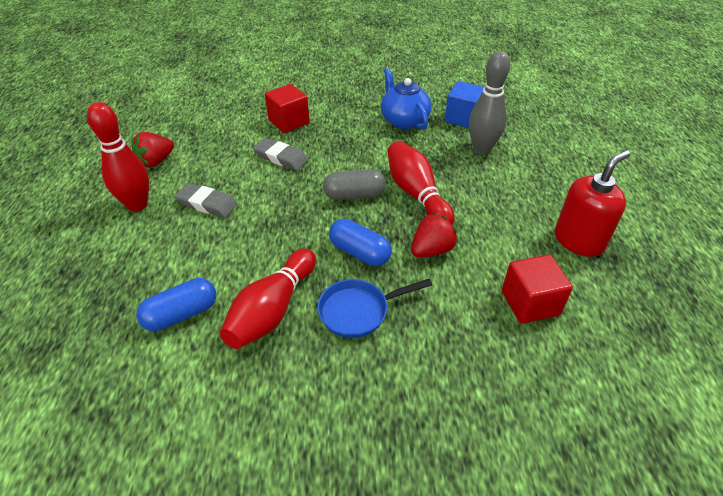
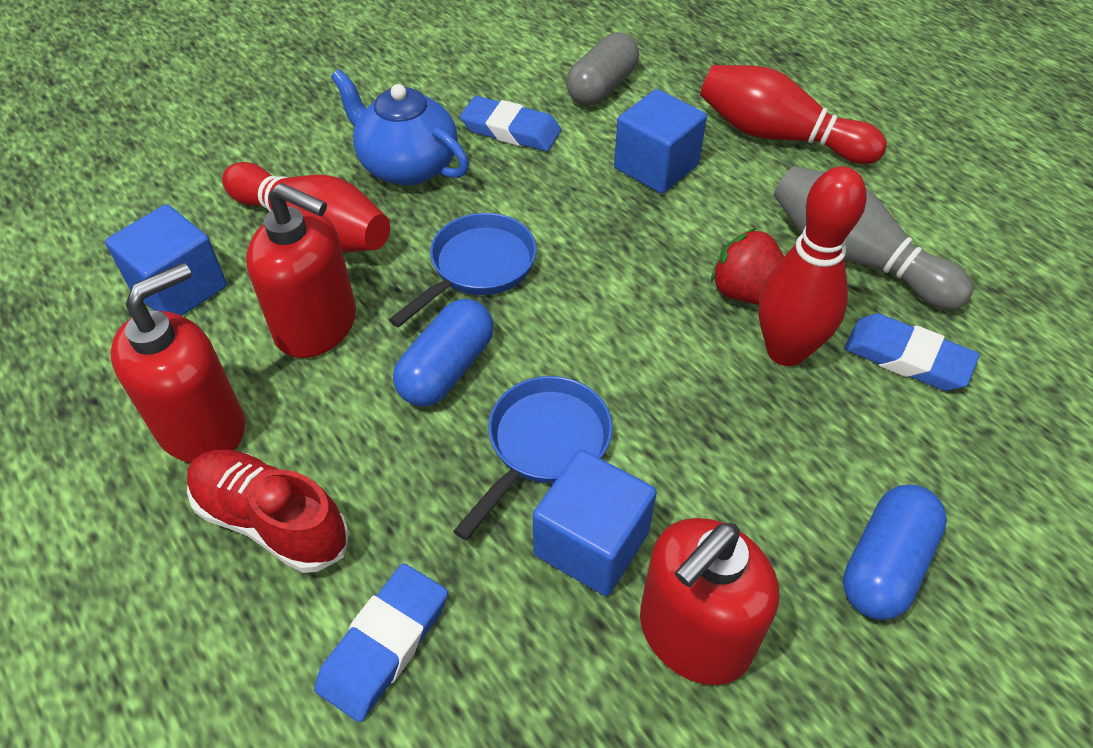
blue cube: [445,81,484,128] = 1 -> [105,204,227,316] [533,449,657,596] [614,89,707,194] = 3
blue eraser: none = 0 -> [314,563,448,722] [460,96,561,151] [844,313,980,391] = 3
blue pan: [317,279,432,338] = 1 -> [389,213,537,327] [453,376,613,540] = 2
grey eraser: [174,183,238,218] [253,138,308,171] = 2 -> none = 0
red cube: [265,84,310,133] [502,254,573,324] = 2 -> none = 0
red shoe: none = 0 -> [187,450,349,573] = 1
red soap dispenser: [555,150,630,257] = 1 -> [110,263,245,463] [246,183,356,358] [640,518,779,685] = 3
red strawberry: [131,132,174,167] [411,213,458,257] = 2 -> [711,228,784,305] = 1

